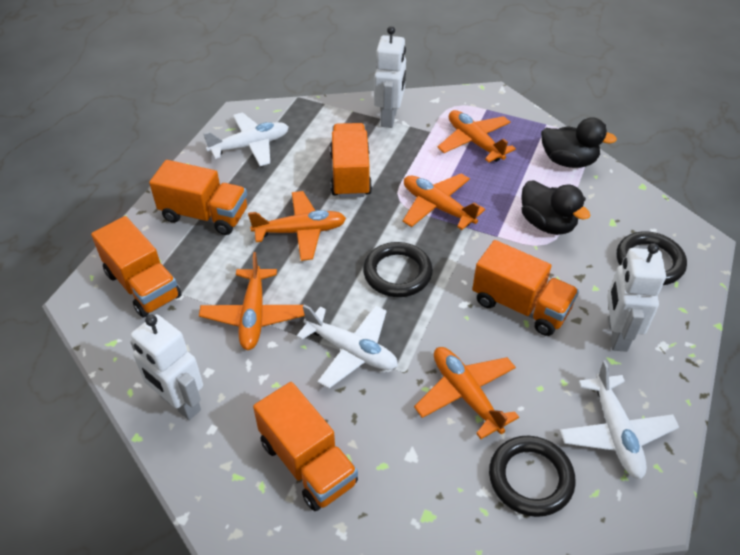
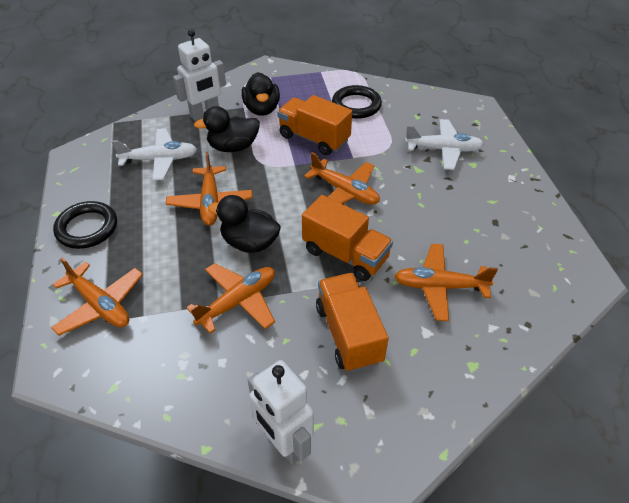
black duck: [521,180,590,235] [541,117,617,168] = 2 -> [194,106,260,152] [208,195,281,253] [241,72,280,116] = 3
black ring: [363,242,433,297] [489,436,576,517] [616,232,687,285] = 3 -> [53,201,117,249] [332,85,382,119] = 2
orange truck: [91,216,182,318] [149,160,247,235] [253,382,358,511] [330,123,372,198] [472,240,579,336] = 5 -> [277,95,352,155] [302,195,393,281] [316,273,389,372] = 3
white plane: [203,112,289,166] [296,305,398,388] [560,360,679,479] = 3 -> [112,128,197,181] [405,119,484,170] = 2
white robot: [130,314,203,420] [374,26,406,128] [607,243,666,352] = 3 -> [173,29,226,121] [248,360,314,464] = 2

